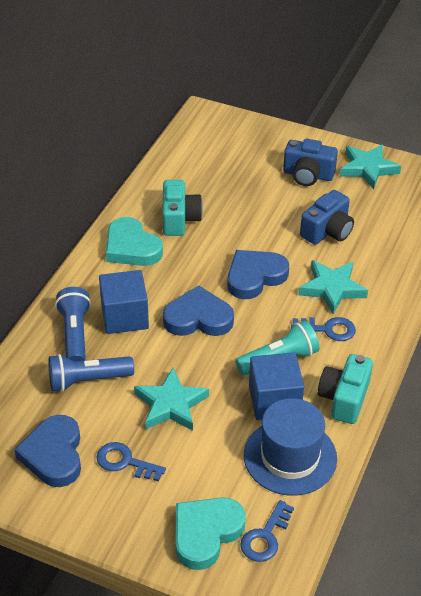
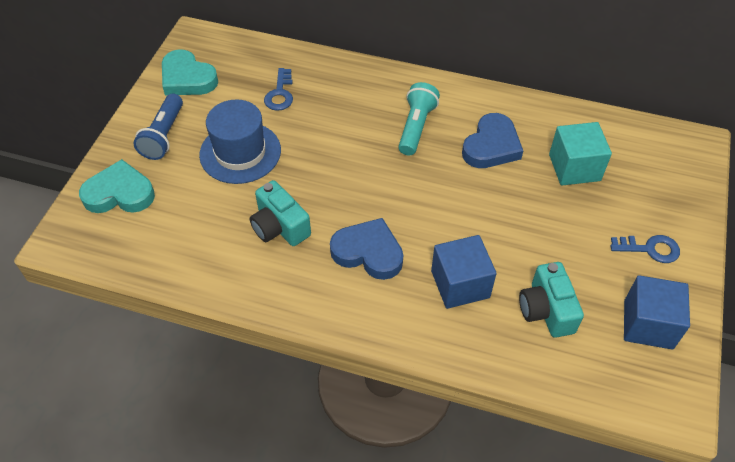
blue camera: [283,139,338,186] [300,190,354,245] = 2 -> none = 0
blue flashlight: [49,354,134,392] [55,287,91,361] = 2 -> [133,94,183,160] = 1
blue heart: [14,415,81,487] [163,286,234,336] [227,250,289,299] = 3 -> [330,218,403,280] [462,113,523,168] = 2
blue key: [96,442,166,481] [240,500,294,562] [291,317,356,341] = 3 -> [264,68,293,111] [611,235,680,263] = 2
turquoise cube: none = 0 -> [549,122,612,185] = 1
turquoise star: [134,368,209,431] [298,260,368,314] [340,144,401,189] = 3 -> none = 0

